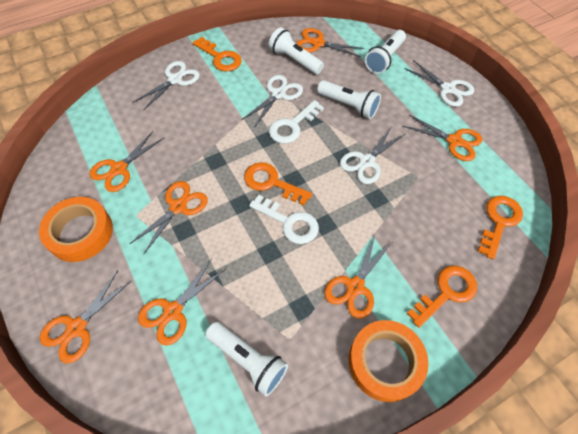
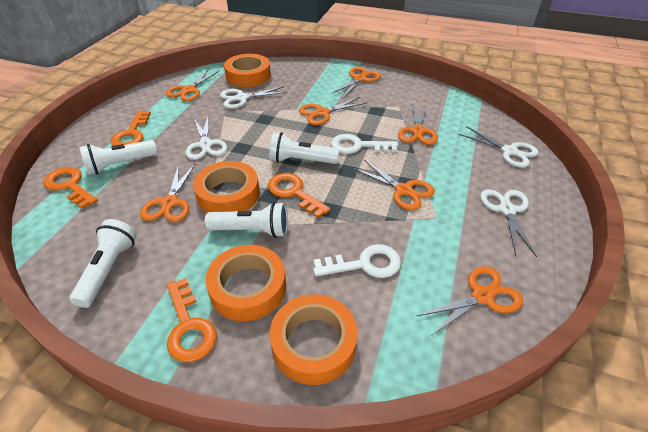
orange tape: [39,197,113,262] [349,320,429,402] = 2 -> [193,161,260,213] [205,245,286,321] [224,54,271,87] [270,294,358,385] = 4

